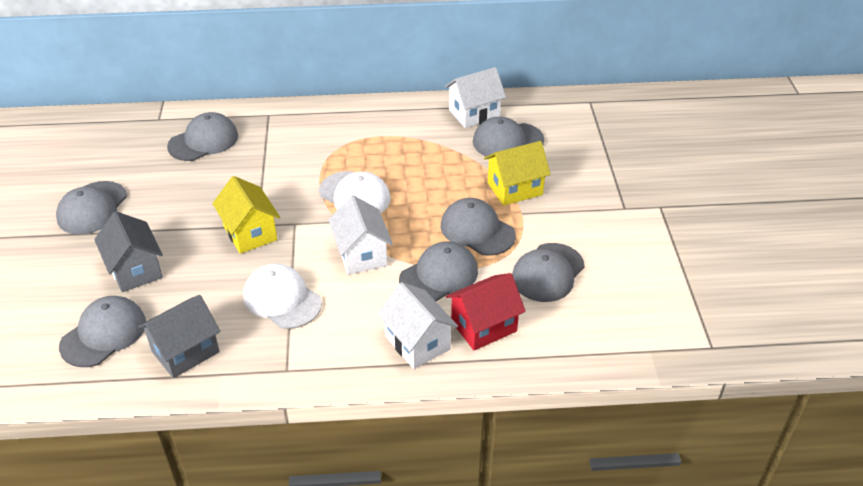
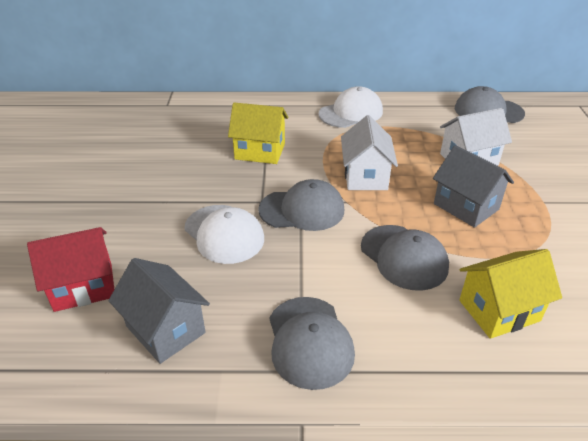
grey cap: [56,181,127,235] [59,296,146,367] [167,112,238,161] [399,241,478,301] [441,198,516,256] [473,117,544,156] [512,243,585,302] = 7 -> [258,179,344,231] [269,297,355,390] [361,225,449,290] [455,86,525,123] = 4
white house: [328,195,393,275] [377,282,458,369] [445,67,506,128] = 3 -> [341,115,398,190] [440,108,512,166] = 2

